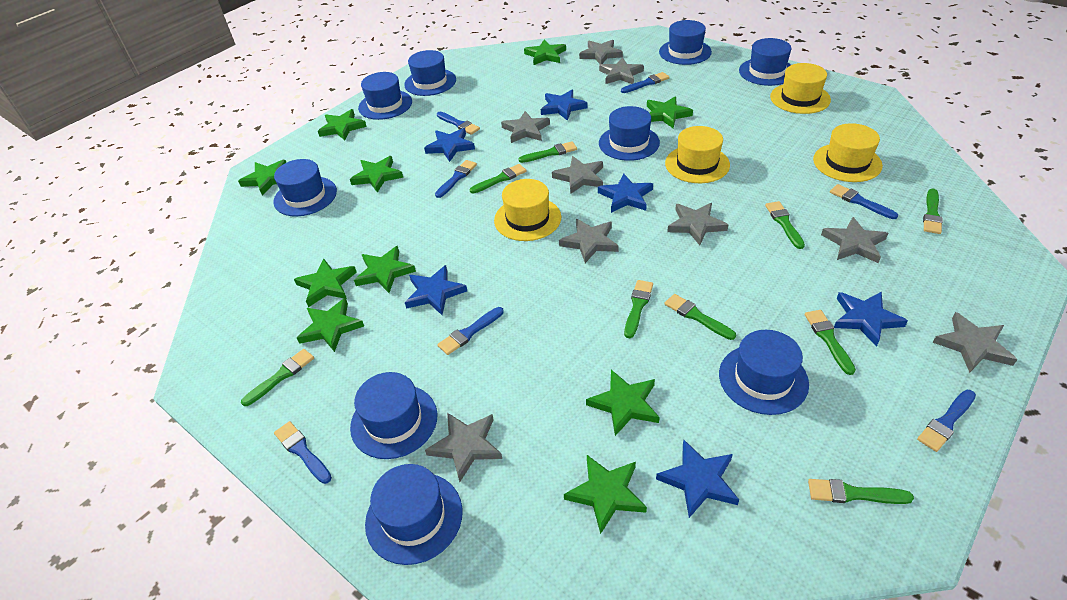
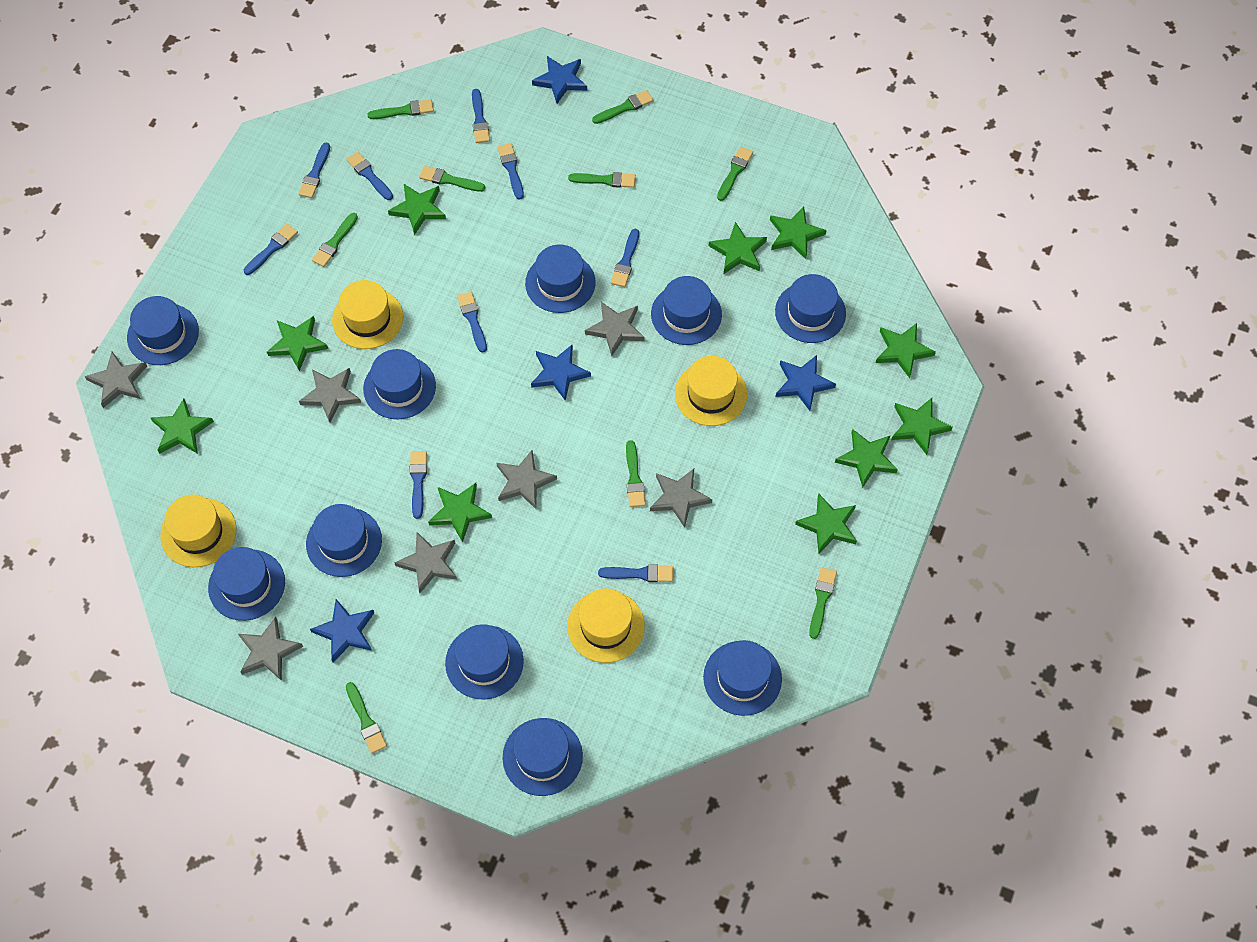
blue brush: [274,421,332,484] [435,160,477,198] [437,112,480,135] [437,307,504,355] [621,72,669,93] [830,184,898,219] [917,390,976,452] = 7 -> [244,224,298,275] [298,143,330,198] [346,152,393,200] [409,451,427,519] [457,292,487,353] [472,89,490,143] [498,143,524,200] [598,564,673,582] [611,229,639,287] = 9
blue hat: [274,159,337,217] [350,372,437,459] [358,72,412,120] [365,464,463,565] [404,50,456,96] [599,106,660,161] [659,20,712,65] [719,330,809,415] [739,38,791,86] = 9 -> [127,296,199,365] [208,547,285,621] [306,504,382,577] [363,349,436,419] [445,624,524,700] [503,718,583,796] [525,244,596,313] [651,276,722,345] [703,640,782,716] [775,274,846,343] = 10
blue star: [405,265,467,315] [424,128,475,162] [541,90,588,121] [598,173,653,213] [656,440,739,518] [834,291,908,347] = 6 -> [310,599,374,662] [531,344,591,401] [532,56,587,104] [776,355,836,411] = 4
grey star: [425,413,502,482] [501,111,550,143] [552,156,603,194] [559,219,619,263] [579,40,623,64] [599,57,644,84] [667,203,728,245] [821,217,888,263] [933,312,1018,373] = 9 -> [85,352,147,408] [238,617,303,681] [299,368,361,423] [395,532,457,593] [496,450,557,509] [585,302,644,356] [650,469,712,528] = 7

